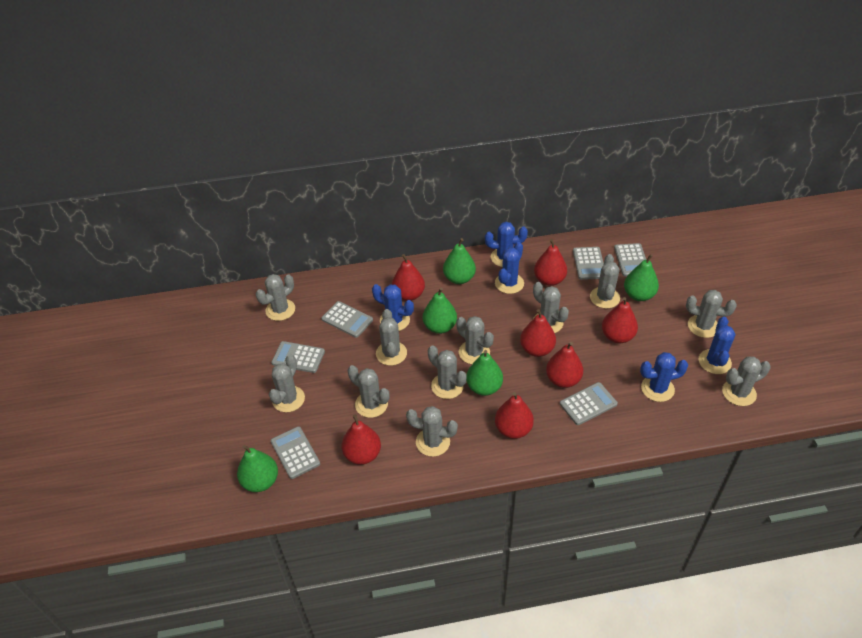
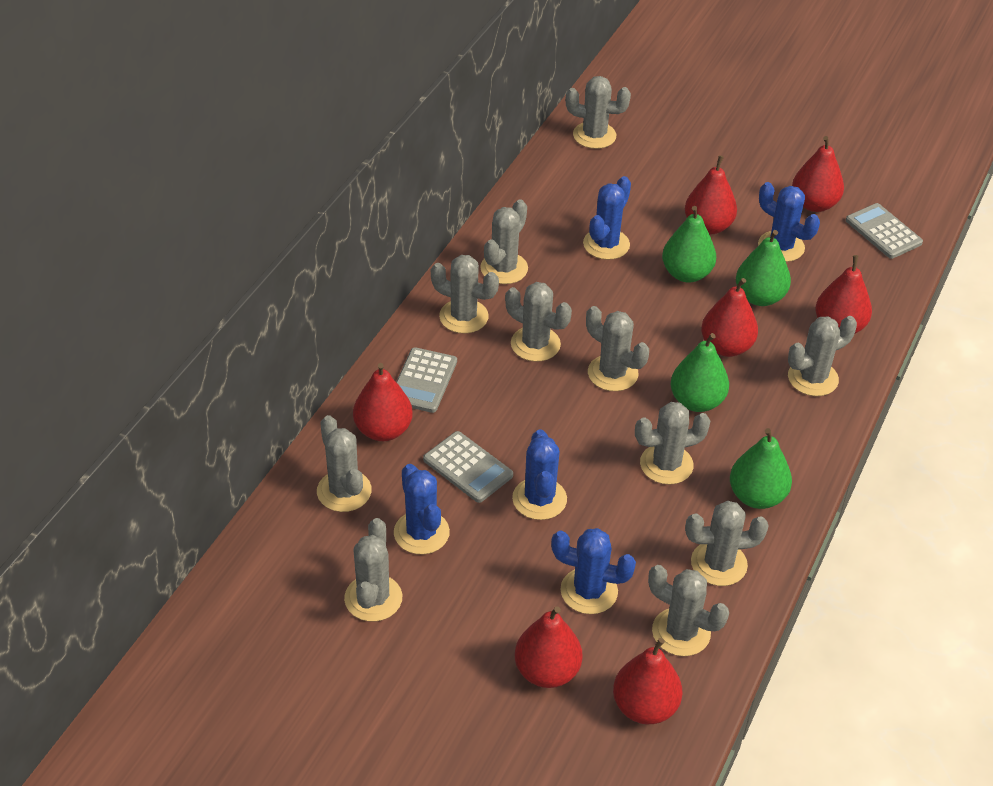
green pear: [237,445,278,492] [423,288,457,334] [443,238,476,284] [466,350,503,396] [624,254,659,301] = 5 -> [662,206,716,282] [671,333,729,412] [730,428,792,509] [736,230,791,306] = 4
grey calculator: [271,341,325,373] [271,426,320,479] [321,301,373,338] [560,382,618,425] [573,247,604,280] [614,243,646,276] = 6 -> [396,347,457,413] [423,431,513,503] [846,203,923,259] = 3

